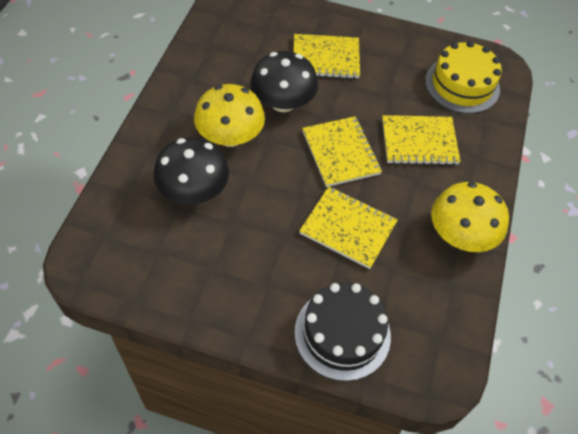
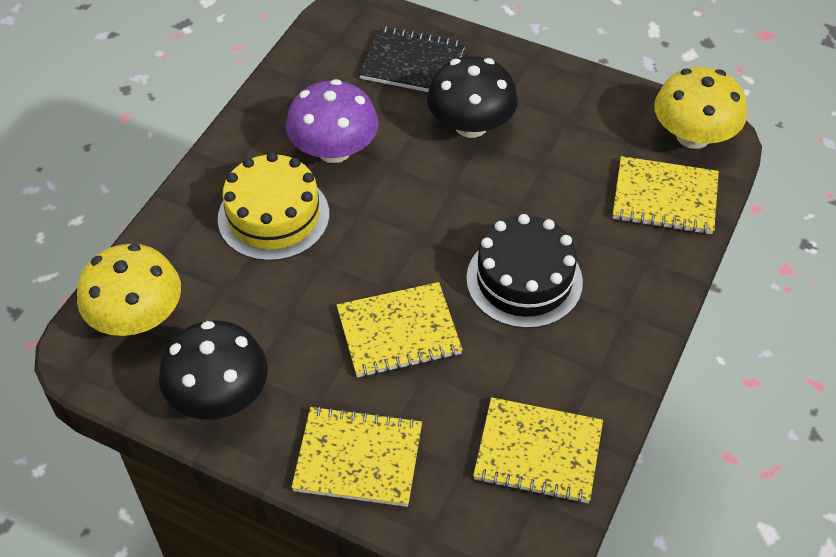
black notebook: none = 0 -> [359,26,465,92] = 1
purple mushroom: none = 0 -> [286,79,379,163] = 1

